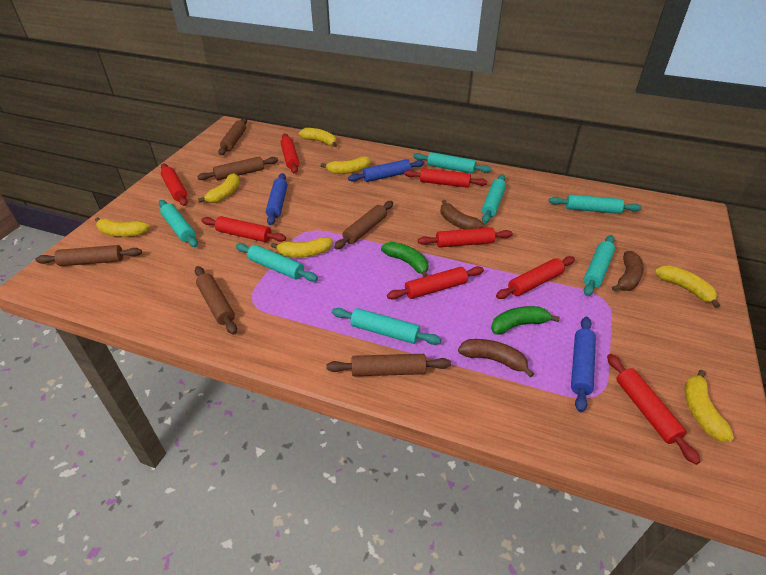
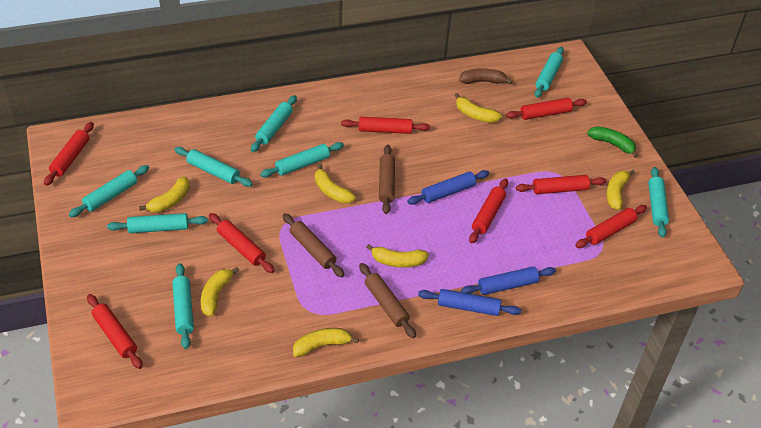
brown banana: [441,200,484,229] [458,339,534,377] [612,251,644,291] = 3 -> [459,68,513,84] = 1
brown rolling pin: [36,245,142,266] [195,266,237,335] [197,157,278,180] [218,118,247,155] [326,354,451,376] [334,201,393,249] = 6 -> [283,213,344,277] [359,263,416,338] [379,145,395,214] = 3
green banana: [381,242,428,277] [491,306,560,335] = 2 -> [587,126,638,158] = 1
turquoise rolling pin: [159,200,198,247] [236,243,318,282] [332,308,441,345] [413,152,492,174] [482,174,506,223] [549,194,642,214] [584,235,615,296] = 7 -> [69,165,149,217] [107,213,208,233] [172,263,194,349] [174,147,253,187] [251,95,297,152] [260,142,344,177] [534,47,564,98] [648,167,669,238] = 8

